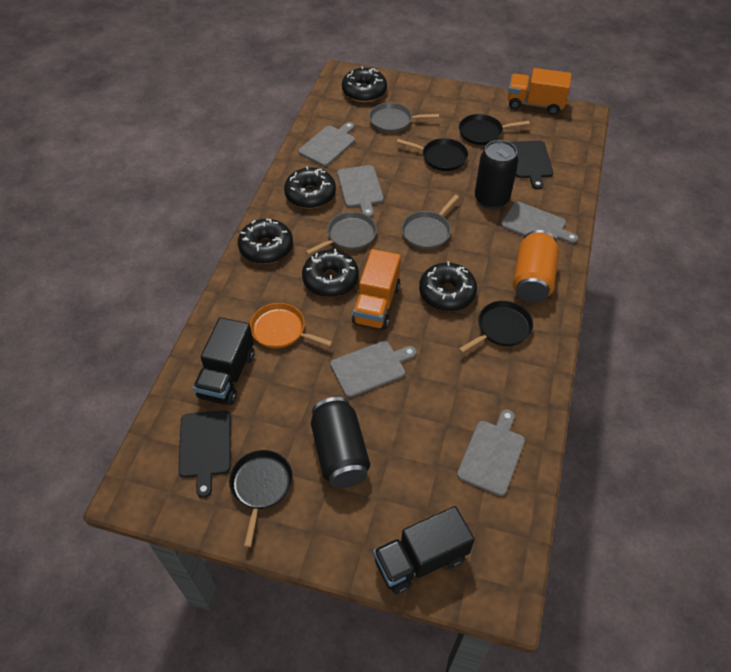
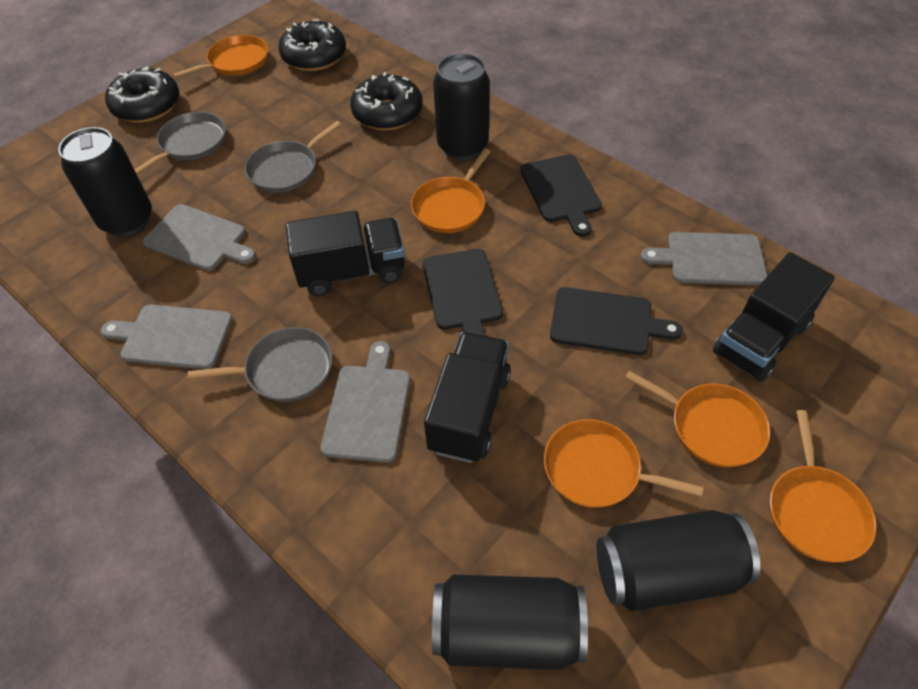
black can: [311,397,370,488] [475,140,518,209] = 2 -> [58,127,152,237] [432,575,588,670] [433,53,490,160] [597,510,760,611] = 4
black cutting board: [178,410,231,498] [510,141,553,190] = 2 -> [422,249,503,336] [520,154,602,237] [550,287,682,355] = 3
black donut: [238,219,293,264] [284,166,336,209] [302,249,359,297] [342,66,387,102] [419,262,477,311] = 5 -> [105,66,179,123] [278,19,346,71] [350,72,423,130] = 3
black pan: [229,450,293,547] [397,138,468,171] [459,114,530,145] [459,301,533,353] = 4 -> none = 0
black truck: [193,317,254,405] [373,506,475,594] = 2 -> [285,211,405,296] [424,332,511,463] [713,252,835,382] = 3
grey cutting board: [299,122,355,166] [330,341,417,397] [337,165,384,217] [457,410,525,496] [501,202,578,243] = 5 -> [101,304,232,369] [143,204,256,271] [321,341,410,463] [640,232,767,286] = 4
orange can: [513,230,559,303] = 1 -> none = 0
orange pan: [250,303,333,348] = 1 -> [172,35,268,79] [411,149,491,233] [544,419,703,508] [625,371,770,467] [770,410,876,562] = 5
orange truck: [352,249,401,330] [508,68,572,115] = 2 -> none = 0

